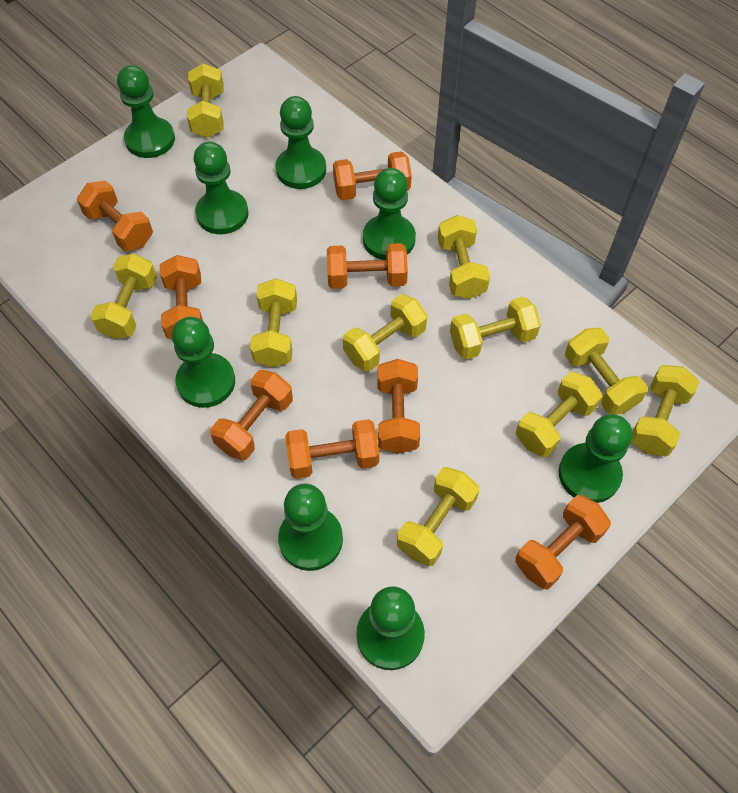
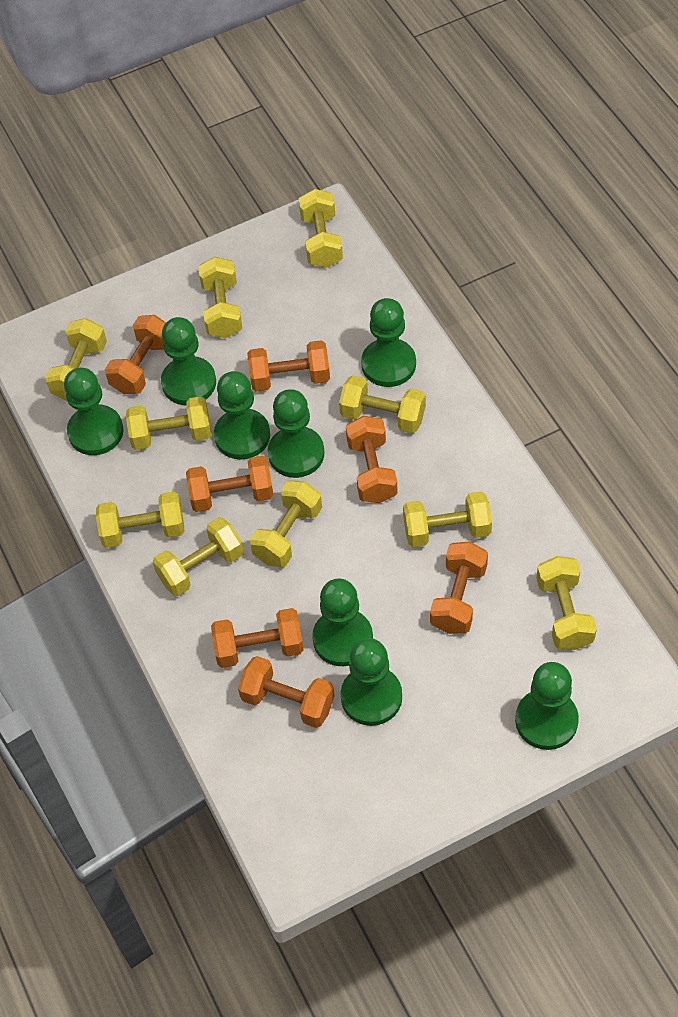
orange dumbbell: [77,180,153,251] [160,255,203,339] [210,370,293,460] [285,419,379,479] [327,243,408,289] [333,151,412,200] [377,359,420,454] [515,495,611,589] = 8 -> [105,315,166,394] [186,456,273,512] [211,608,303,668] [238,656,335,728] [247,340,330,392] [346,416,398,503] [430,542,488,634] = 7

